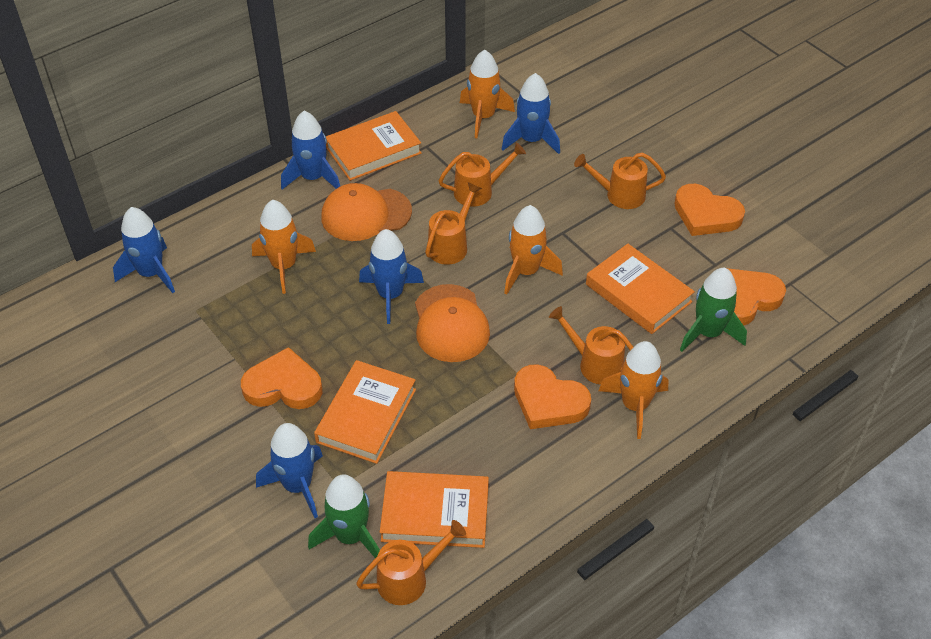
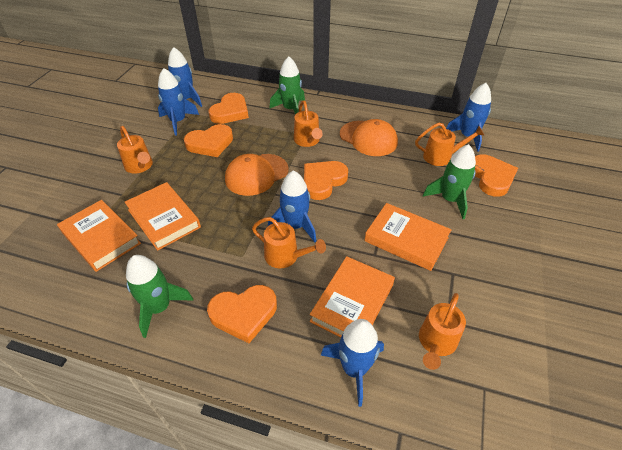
green rocket: [308,474,380,558] [680,268,747,352] = 2 -> [126,255,193,338] [270,57,305,115] [423,144,476,219] = 3
orange heart: [241,347,322,409] [514,364,591,429] [674,184,745,236] [727,268,786,326] = 4 -> [184,124,233,157] [207,285,277,343] [209,93,249,124] [304,161,348,200] [475,154,518,197] = 5
orange rocket: [252,200,316,294] [460,50,515,138] [504,205,563,295] [599,341,669,439] = 4 -> none = 0

